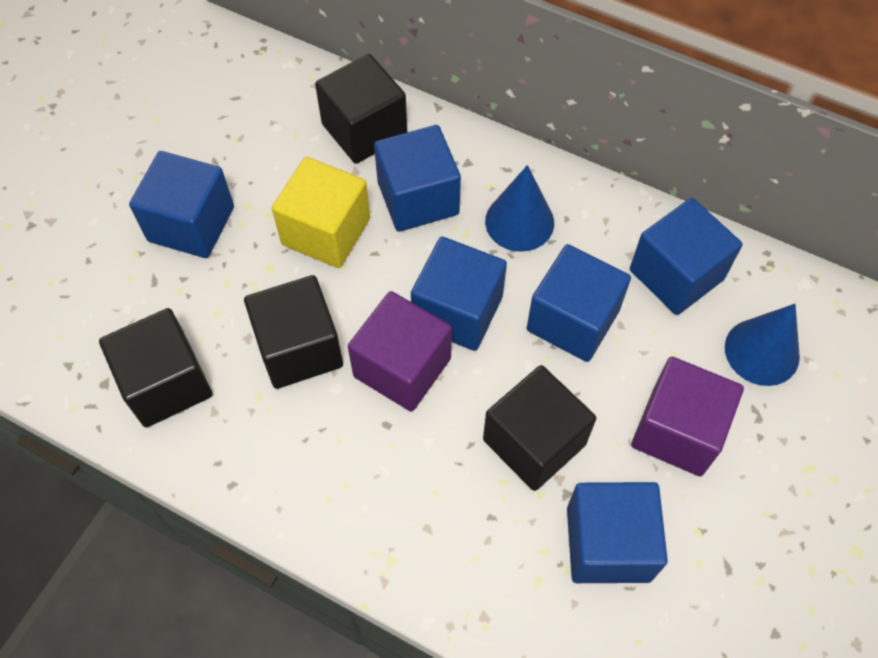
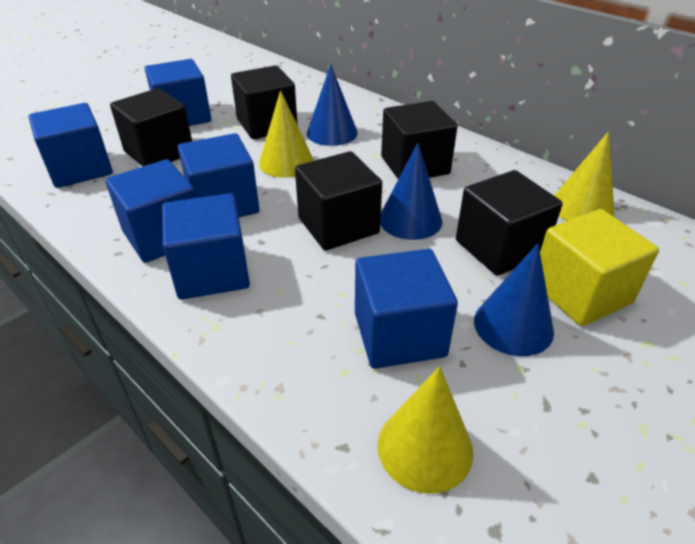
black cube: [99,308,213,428] [244,275,343,389] [315,54,407,164] [483,365,596,491] = 4 -> [110,88,192,167] [231,65,297,139] [295,151,382,251] [381,101,457,179] [456,170,562,276] = 5
blue cone: [485,165,554,252] [725,304,800,386] = 2 -> [307,64,358,146] [380,143,442,240] [474,243,554,356] = 3
purple cube: [348,291,452,412] [631,357,744,476] = 2 -> none = 0
yellow cone: none = 0 -> [259,90,314,178] [378,366,473,494] [554,132,615,221] = 3

